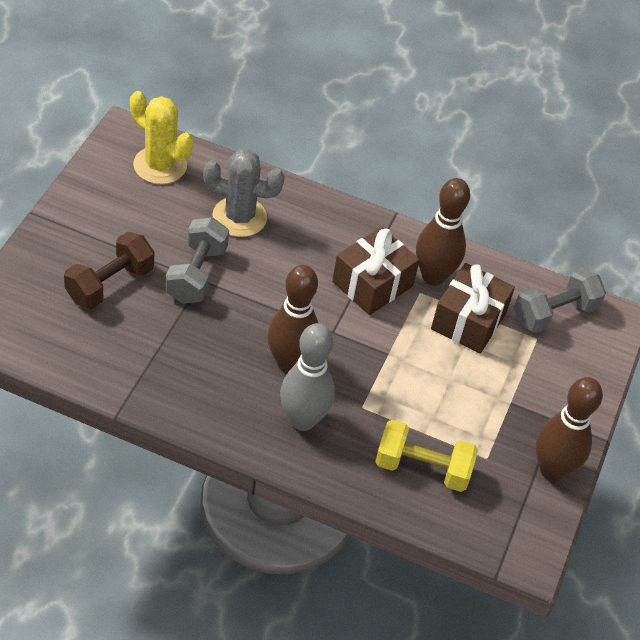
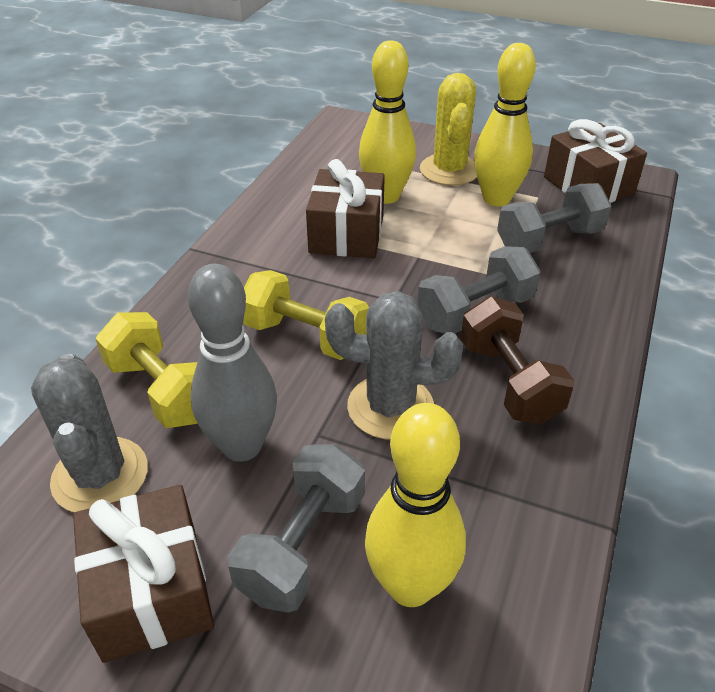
brown bowling pin: [267,265,318,373] [416,178,470,285] [536,377,603,481] = 3 -> none = 0
brown gift: [332,227,420,315] [431,263,515,354] = 2 -> [73,485,214,663] [306,159,385,258] [544,119,647,203] = 3
grey cactus: [203,149,285,237] = 1 -> [31,353,148,513] [325,291,463,439] = 2
grey dumbbell: [165,217,229,304] [514,268,606,333] = 2 -> [227,444,365,613] [417,246,541,334] [497,183,612,253] = 3
yellow bowling pin: none = 0 -> [359,40,416,204] [365,403,466,607] [474,43,536,206] = 3
yellow dumbbell: [375,420,478,492] = 1 -> [95,312,197,428] [243,270,369,360] = 2

